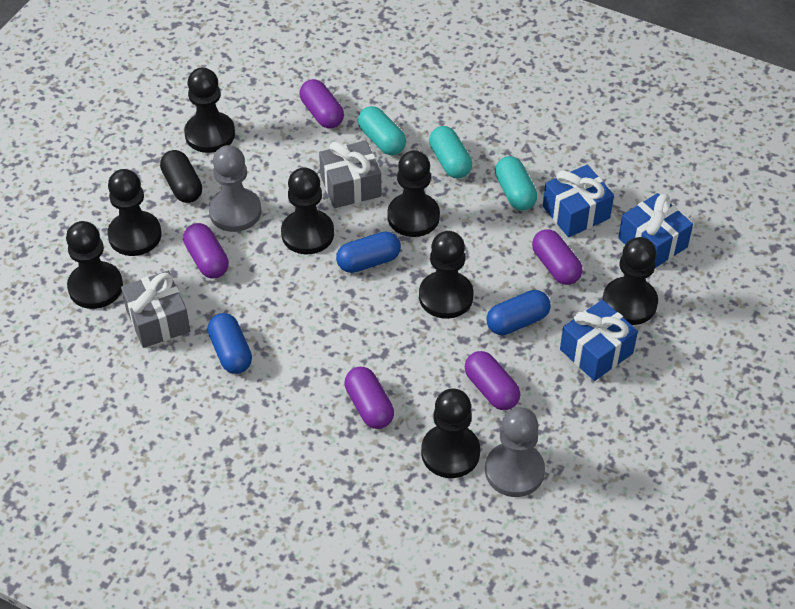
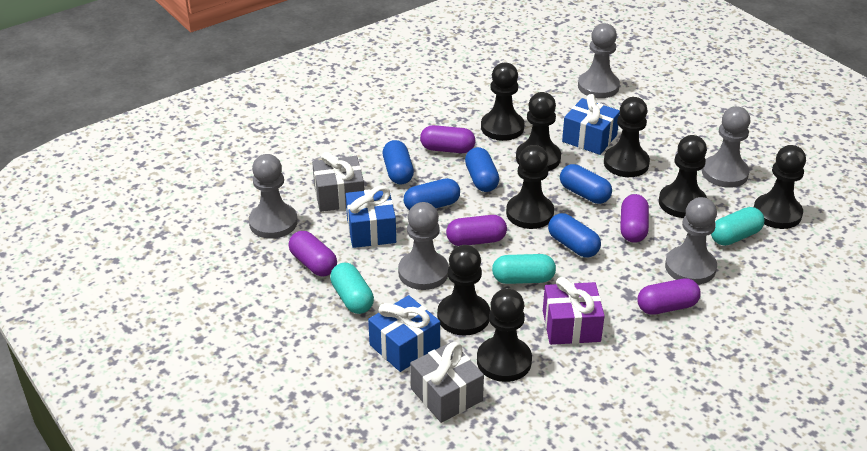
black capsule: [160,150,202,203] = 1 -> none = 0
blue capsule: [208,313,252,374] [336,231,401,273] [486,290,551,335] = 3 -> [383,140,414,184] [404,178,460,210] [465,147,499,192] [548,213,601,258] [560,164,612,204] = 5
grey pawn: [208,145,262,232] [485,407,545,497] = 2 -> [249,154,298,239] [398,202,449,290] [578,23,620,98] [665,197,717,285] [702,106,750,188] = 5
purple gift: none = 0 -> [543,277,605,345] = 1

